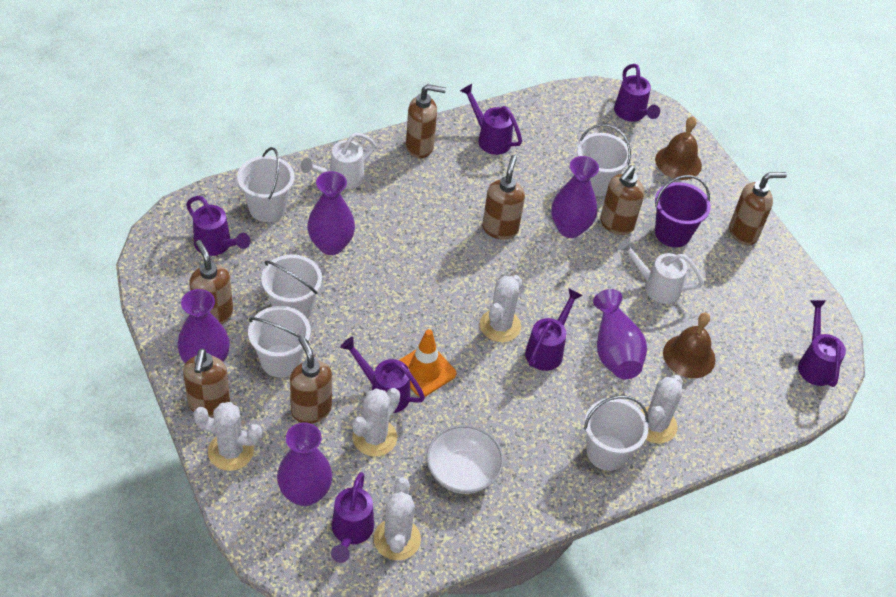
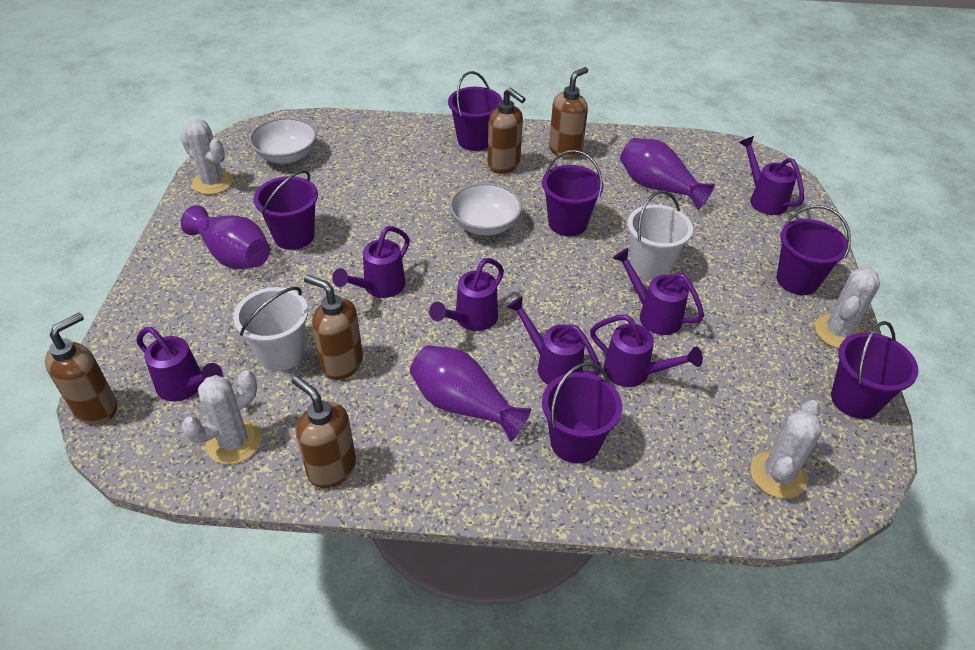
brown bell: [655,116,702,180] [663,312,716,378] = 2 -> none = 0
brown soap dispenser: [183,348,230,417] [189,240,233,325] [290,336,332,423] [406,84,446,159] [482,155,525,240] [600,165,644,235] [729,172,787,245] = 7 -> [45,313,117,425] [292,376,356,488] [304,275,363,380] [488,88,526,174] [549,67,588,159] = 5
orange traffic cone: [399,329,456,397] = 1 -> none = 0
purple bucket: [655,175,711,247] = 1 -> [253,170,318,250] [448,71,502,151] [542,150,604,236] [542,362,622,463] [777,205,851,295] [831,321,919,419] = 6
purple vase: [177,289,230,363] [277,422,332,506] [307,171,355,255] [551,156,599,238] [593,289,647,379] = 5 -> [181,205,270,269] [410,345,531,442] [620,138,715,210] = 3
white bowl: [427,425,504,494] = 1 -> [249,117,317,164] [450,183,522,236] = 2
white bucket: [237,147,294,222] [248,306,311,378] [261,254,322,319] [577,124,631,197] [584,395,648,471] = 5 -> [233,287,308,371] [628,191,693,280] = 2
white cactus: [193,402,262,471] [352,388,400,457] [374,477,421,560] [480,275,522,342] [641,375,683,444] = 5 -> [180,119,233,195] [182,370,262,464] [750,400,822,499] [814,267,880,349] = 4
white watering can: [300,133,376,189] [618,238,704,304] = 2 -> none = 0

